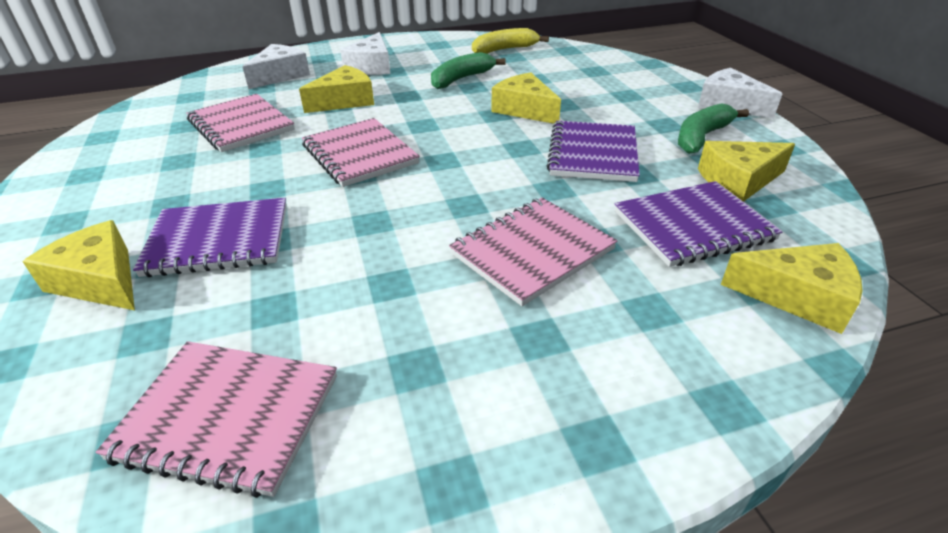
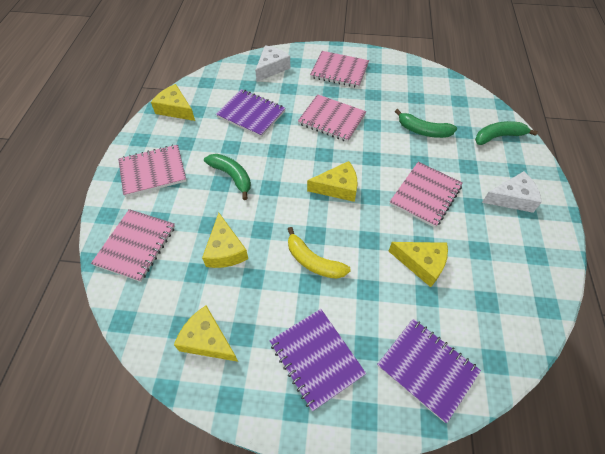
green banana: [431,52,506,89] [678,103,749,154] = 2 -> [204,154,251,200] [395,109,457,138] [475,121,538,145] = 3
pink notebook: [96,341,337,498] [186,94,295,152] [302,118,420,187] [449,198,618,306] = 4 -> [91,209,175,282] [118,145,186,197] [298,94,366,142] [310,51,369,88] [390,162,463,228] = 5
white cheese: [242,44,310,89] [340,32,391,75] [698,68,783,118] = 3 -> [255,45,290,82] [482,171,542,213] = 2

